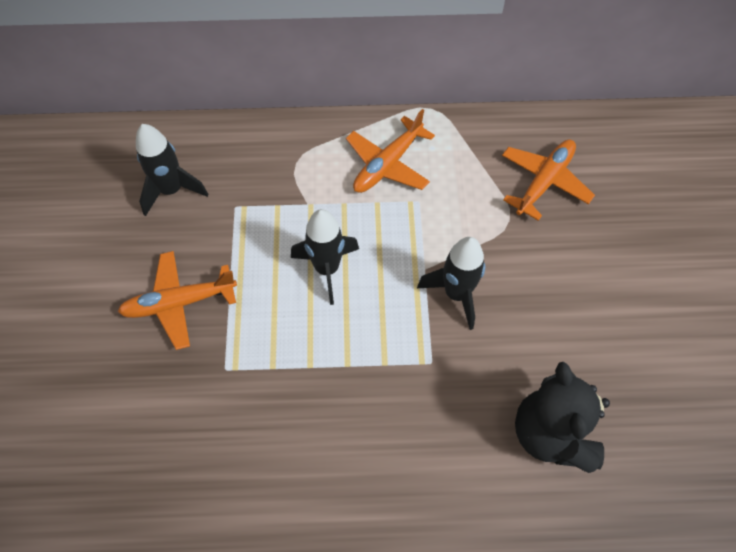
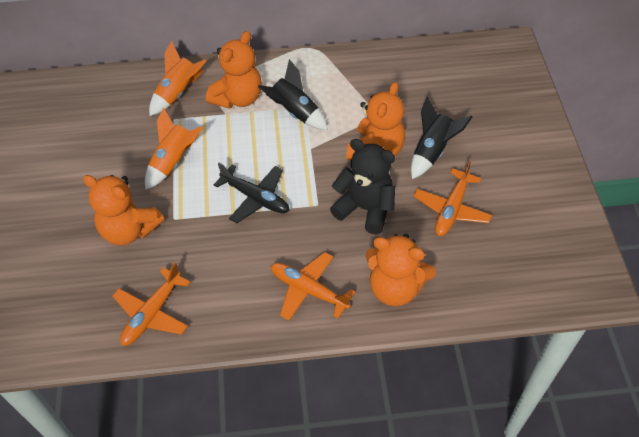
black plane: none = 0 -> [213,163,289,223] = 1
black rocket: [136,124,208,216] [291,209,359,305] [417,237,485,330] = 3 -> [258,59,328,130] [411,97,472,179] = 2
orange rocket: none = 0 -> [145,107,204,190] [149,41,206,116] = 2
orange teddy bear: none = 0 -> [83,175,164,245] [206,31,262,109] [346,82,405,160] [366,234,436,307] = 4

